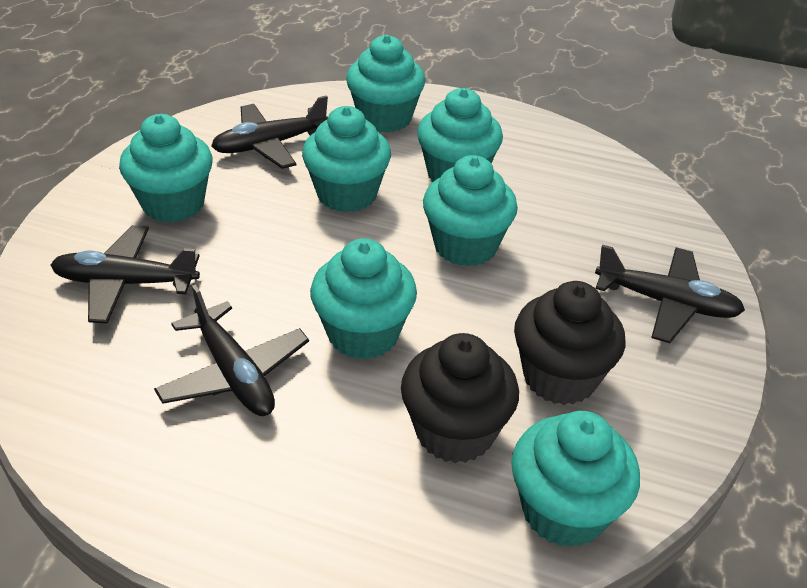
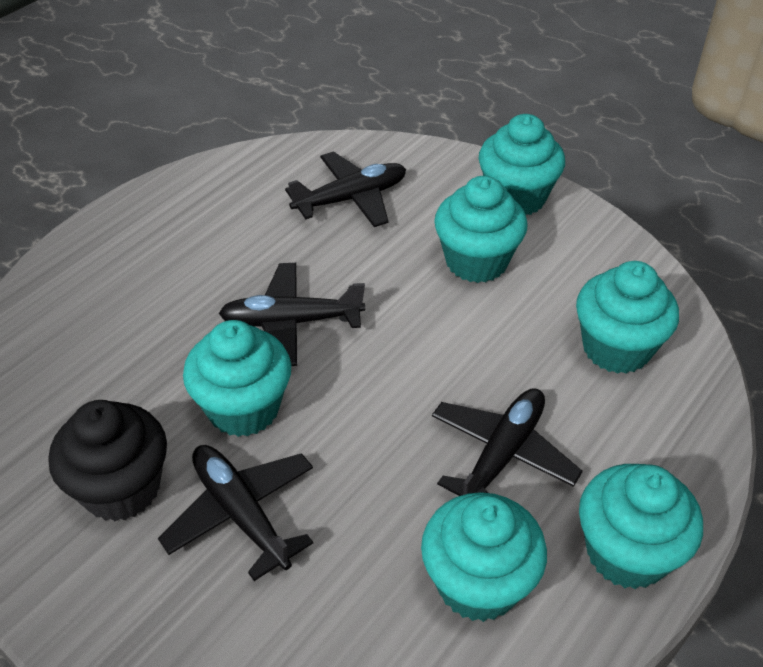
black cupcake: [401,333,519,463] [514,281,626,405] = 2 -> [48,400,167,521] = 1
turquoise cupcake: [119,114,213,223] [302,106,391,213] [310,238,417,360] [346,35,425,133] [417,88,503,182] [423,155,518,266] [511,411,640,548] = 7 -> [183,320,291,437] [421,492,547,622] [434,176,528,283] [479,114,565,215] [576,261,679,374] [579,464,703,589] = 6

